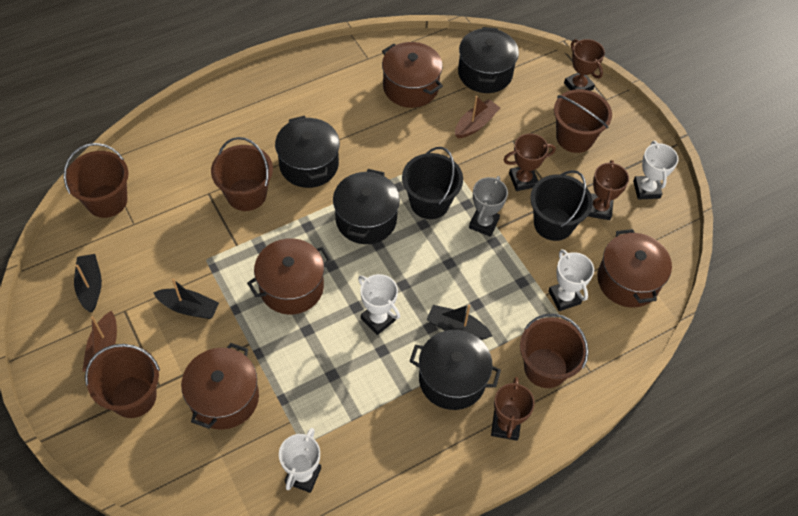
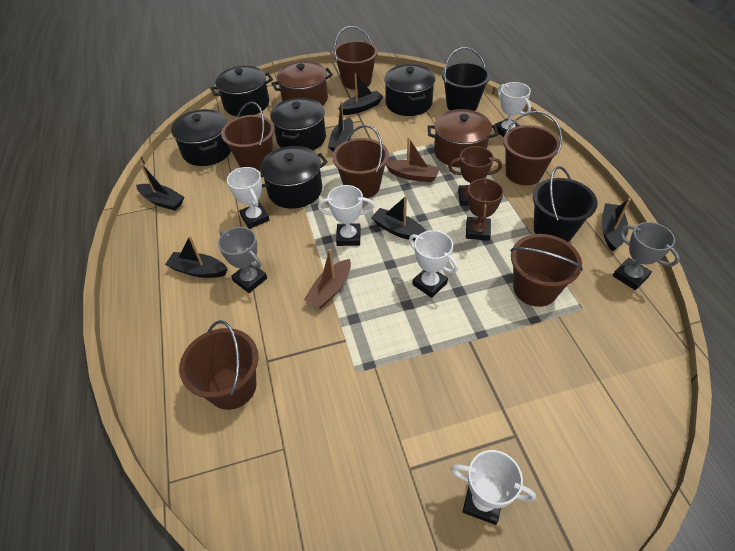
black boat: [74,254,102,312] [153,278,219,319] [426,305,493,340] = 3 -> [136,163,184,211] [165,236,228,278] [328,101,354,152] [338,73,384,115] [371,196,426,241] [602,198,631,251] = 6
black pot: [275,116,340,188] [333,169,400,244] [410,330,501,410] [458,27,519,93] = 4 -> [171,109,231,166] [210,66,273,117] [260,146,328,209] [270,98,326,150] [384,64,435,116] = 5
brown bucket: [63,143,129,218] [85,344,160,418] [211,137,273,211] [520,313,589,388] [554,89,612,153] = 5 -> [179,320,258,410] [221,102,275,171] [332,125,389,198] [333,26,378,90] [503,111,562,185] [510,234,583,307] = 6
brown pot: [181,343,259,430] [247,238,331,315] [382,42,443,108] [597,229,672,308] = 4 -> [271,61,333,106] [428,109,498,168] = 2
brown trophy: [491,377,535,441] [503,133,556,191] [564,39,605,91] [588,160,629,220] = 4 -> [448,146,502,205] [466,178,504,241] = 2
grey trophy: [469,176,508,237] = 1 -> [218,227,267,293] [613,222,680,290] = 2
white trophy: [279,428,321,493] [358,274,400,335] [548,249,594,311] [633,141,679,200] = 4 -> [227,167,269,229] [318,185,374,246] [409,230,458,298] [451,450,536,525] [494,82,531,137] = 5

